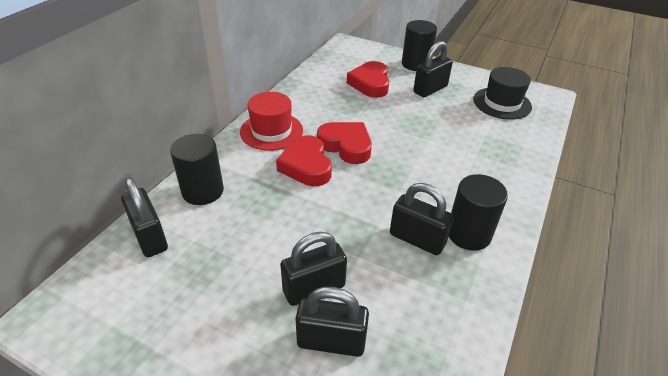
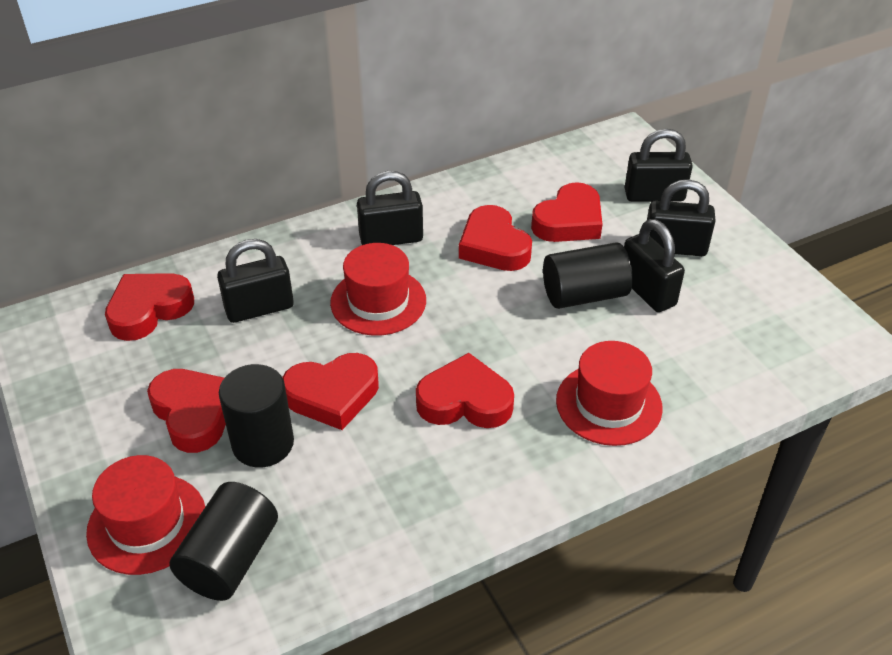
black hat: [473,67,532,120] = 1 -> none = 0
red hat: [240,92,303,151] = 1 -> [86,455,205,575] [330,243,426,336] [556,341,663,446] = 3
red heart: [276,135,332,186] [317,122,372,164] [347,61,389,98] = 3 -> [105,273,194,341] [147,369,226,453] [282,353,379,430] [416,353,514,428] [459,205,532,271] [531,182,603,242] = 6

